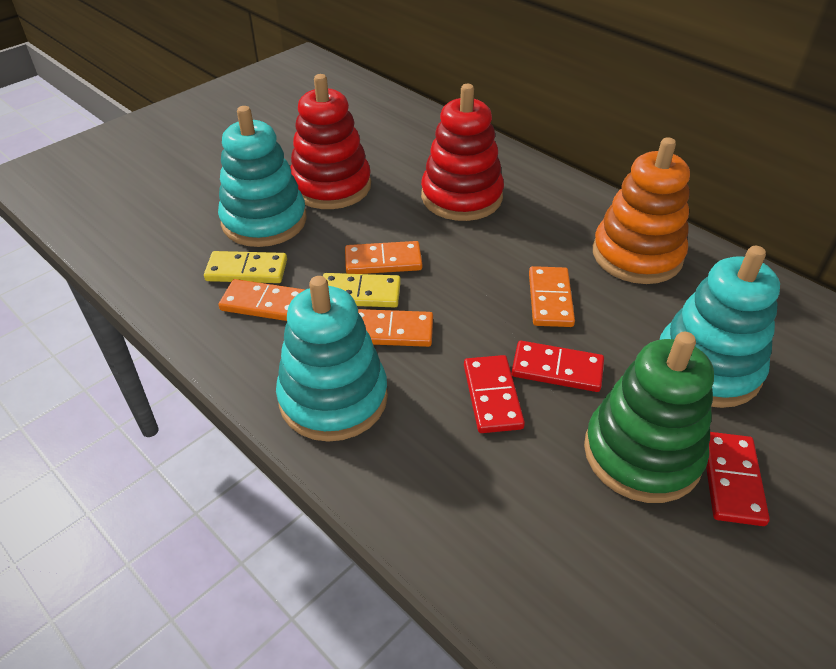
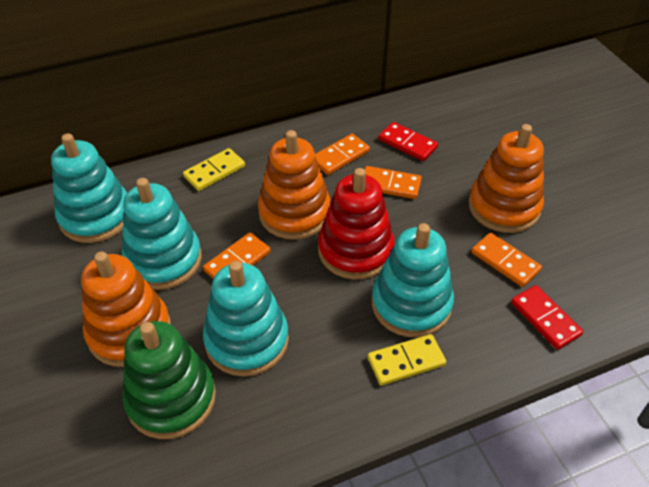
orange stacking toy: [593,137,690,284] = 1 -> [81,252,171,367] [258,130,331,240] [468,124,544,233] = 3
red domino: [464,355,525,433] [511,341,604,392] [706,432,770,526] = 3 -> [378,122,438,161] [511,285,583,350] = 2
red stacking toy: [290,74,371,209] [421,84,504,221] = 2 -> [318,168,394,280] = 1
turquoise stacking toy: [218,106,307,247] [276,276,388,442] [660,246,780,408] = 3 -> [51,133,127,243] [122,178,202,290] [203,261,289,377] [372,223,454,337] = 4

